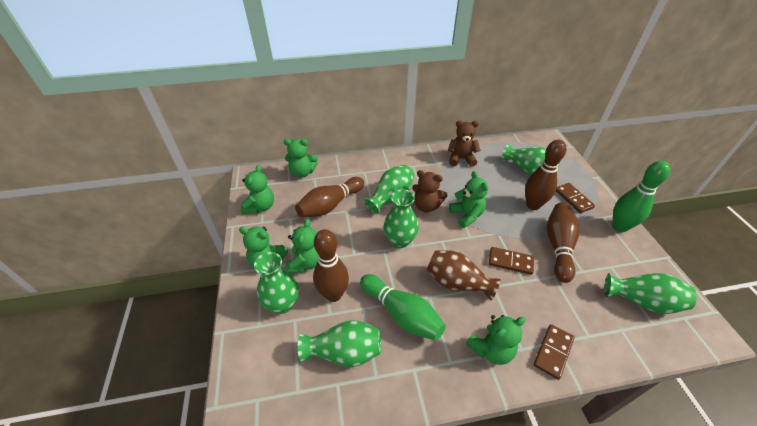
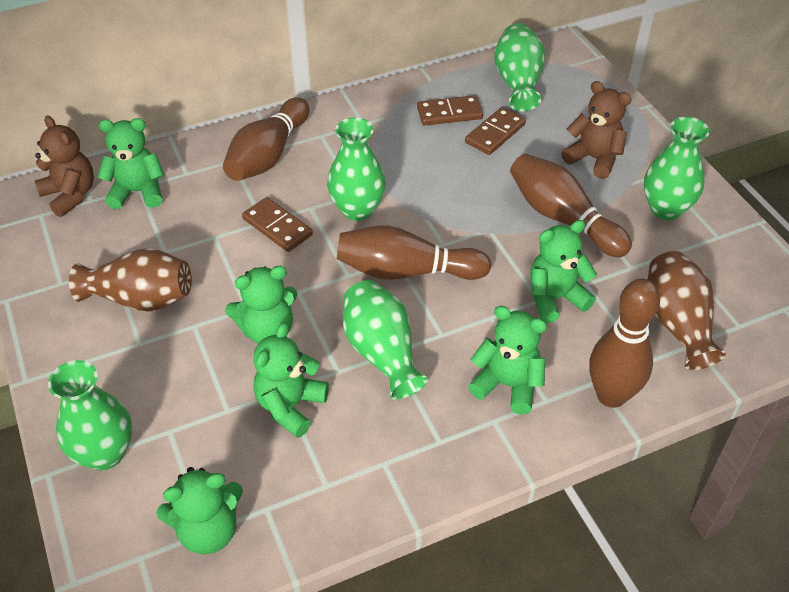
brown vase: [426,250,501,300] = 1 -> [69,248,192,312] [647,251,726,370] = 2
green bowling pin: [360,274,446,341] [612,161,670,232] = 2 -> none = 0
green vase: [254,252,299,314] [298,320,381,367] [364,165,414,214] [383,189,419,248] [502,144,560,175] [605,273,697,314] = 6 -> [48,360,132,470] [327,117,386,221] [343,280,428,399] [494,23,545,112] [644,117,709,220] = 5

